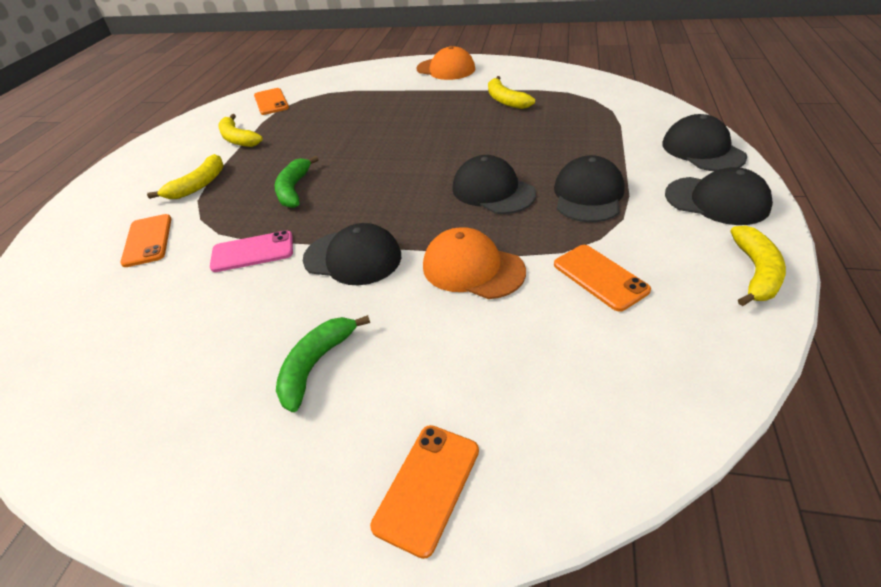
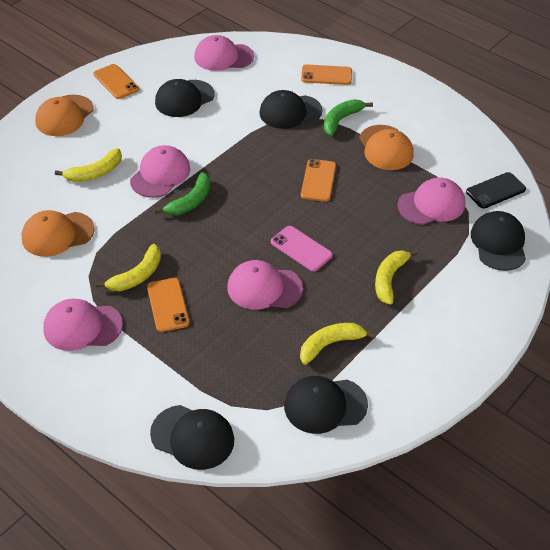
black phone: none = 0 -> [466,172,526,209] = 1
orange cap: [416,46,475,80] [423,227,526,299] = 2 -> [21,210,95,257] [35,95,94,136] [359,125,414,170] = 3
pink cap: none = 0 -> [43,299,123,351] [130,145,190,198] [194,35,254,71] [227,260,303,310] [397,178,466,225] = 5

